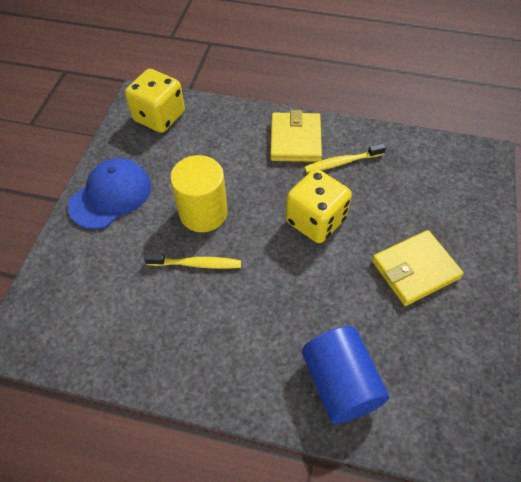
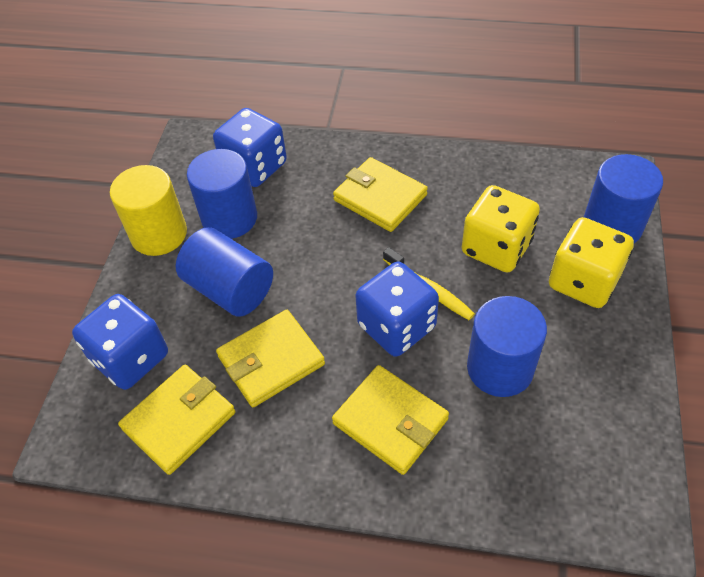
blue cap: [68,158,151,229] = 1 -> none = 0
blue cylinder: [302,326,389,424] = 1 -> [176,227,273,317] [187,149,257,239] [467,296,547,397] [584,154,663,243] = 4
blue dice: none = 0 -> [72,294,168,390] [213,108,287,187] [355,261,439,357] = 3
yellow toothbrush: [144,253,241,269] [304,143,386,173] = 2 -> [383,247,475,320] = 1
yellow wallet: [270,110,322,162] [372,230,464,306] = 2 -> [118,365,235,475] [216,310,325,407] [332,365,449,475] [333,157,428,232] = 4

